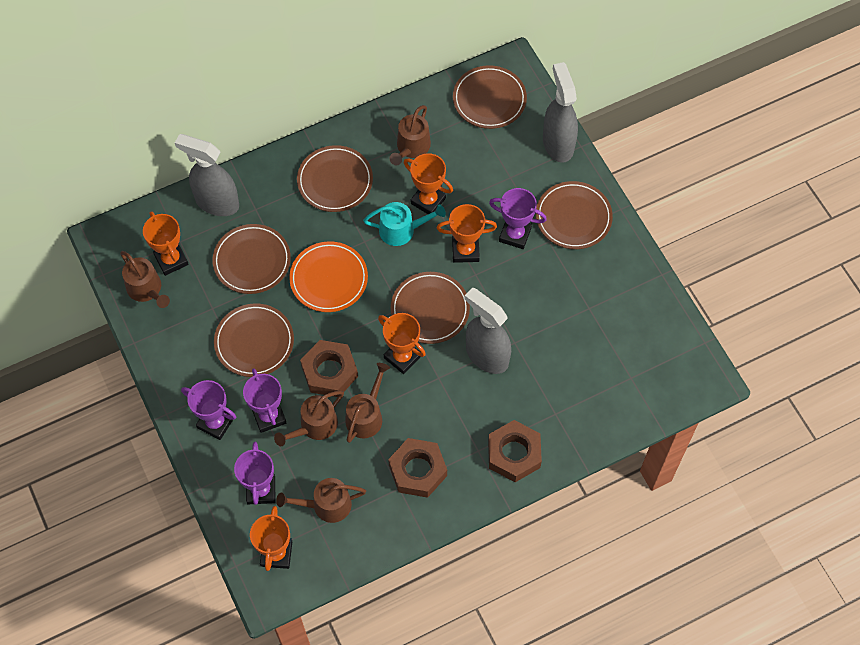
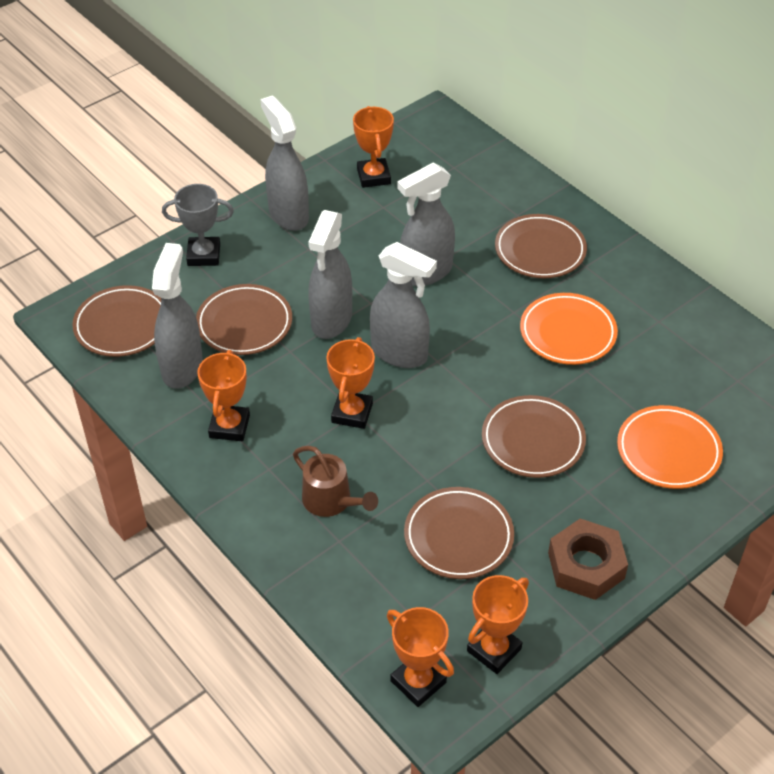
brown nut: [300,340,358,397] [388,438,447,498] [488,420,542,482] = 3 -> [548,519,628,600] = 1
brown plate: [212,224,291,294] [214,303,294,377] [297,145,373,212] [391,272,470,344] [453,65,527,129] [536,181,613,249] = 6 -> [72,285,161,357] [196,284,292,355] [404,487,514,579] [482,395,586,478] [495,214,587,278] = 5
brown watering can: [120,251,170,308] [274,391,344,446] [276,478,366,523] [345,363,390,443] [389,105,431,165] = 5 -> [293,446,378,517] = 1
grey spray bottle: [175,134,239,216] [465,288,511,374] [543,62,578,163] = 3 -> [152,243,203,389] [260,95,309,231] [308,210,352,339] [370,242,437,368] [398,163,455,286] = 5
grey trophy: none = 0 -> [162,184,234,266] = 1
orange plate: [289,241,368,312] = 1 -> [520,293,618,365] [617,405,723,489] = 2
purple trophy: [181,380,236,440] [234,442,275,505] [243,368,286,433] [489,188,547,249] = 4 -> none = 0
turquoise watering can: [363,202,446,246] = 1 -> none = 0

